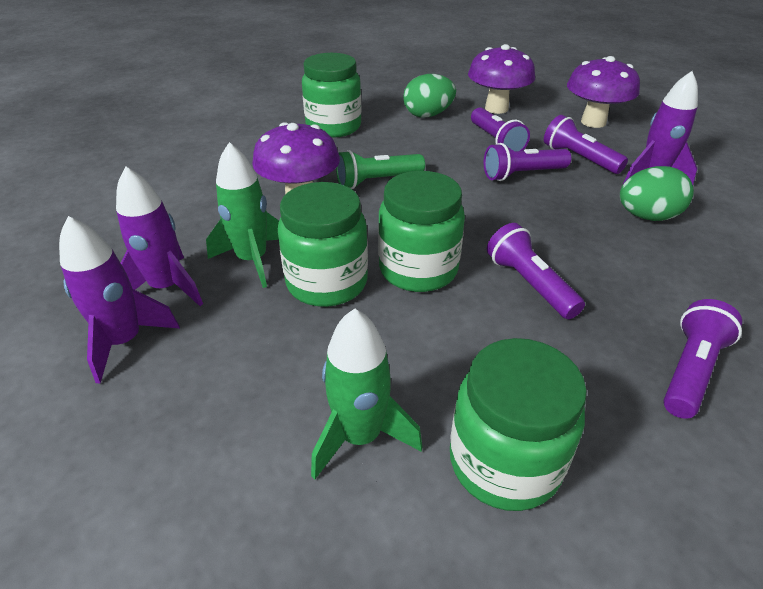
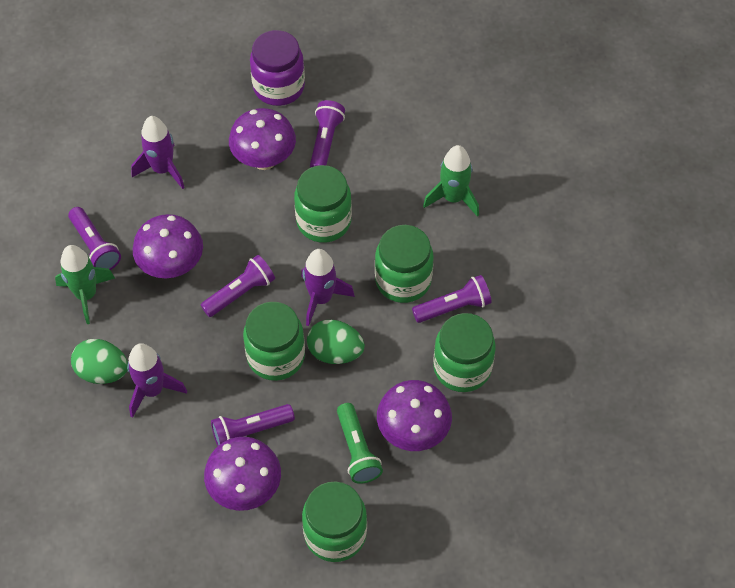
green jar: [278,182,368,307] [302,53,362,138] [378,171,465,292] [450,338,587,511] = 4 -> [243,302,305,381] [294,165,352,243] [302,482,367,562] [375,225,434,303] [433,313,496,392] = 5
purple jar: none = 0 -> [250,30,305,106] = 1
purple mushroom: [252,122,340,195] [468,44,535,114] [567,56,640,128] = 3 -> [133,214,203,278] [204,437,281,511] [229,108,296,170] [377,380,452,451] = 4

